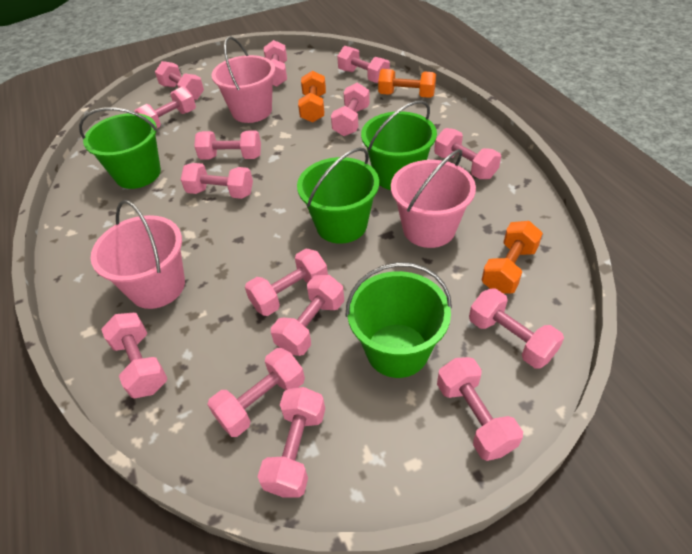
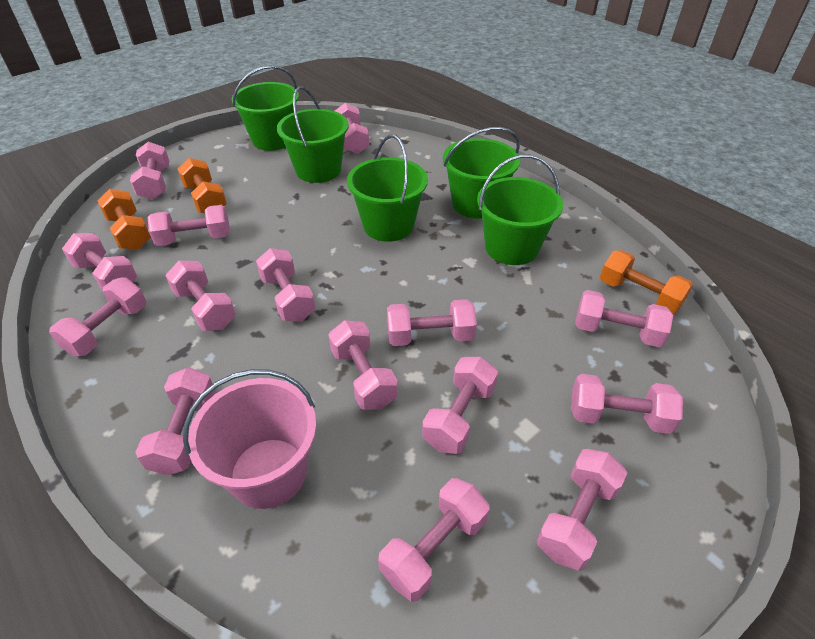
green bucket: [79,107,161,189] [297,147,379,244] [346,262,452,378] [361,100,437,190] = 4 -> [232,65,299,151] [277,86,349,183] [347,135,428,242] [443,127,520,219] [477,155,563,265] = 5
pink bucket: [90,200,185,309] [211,37,275,123] [391,149,476,248] = 3 -> [183,369,317,509] = 1

